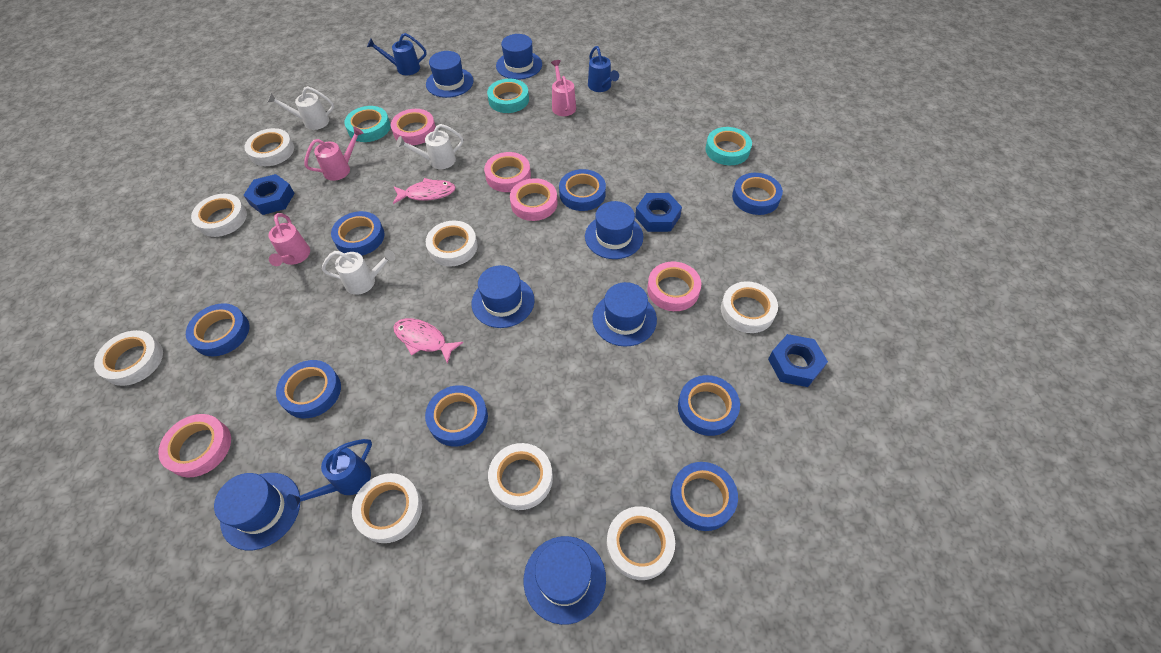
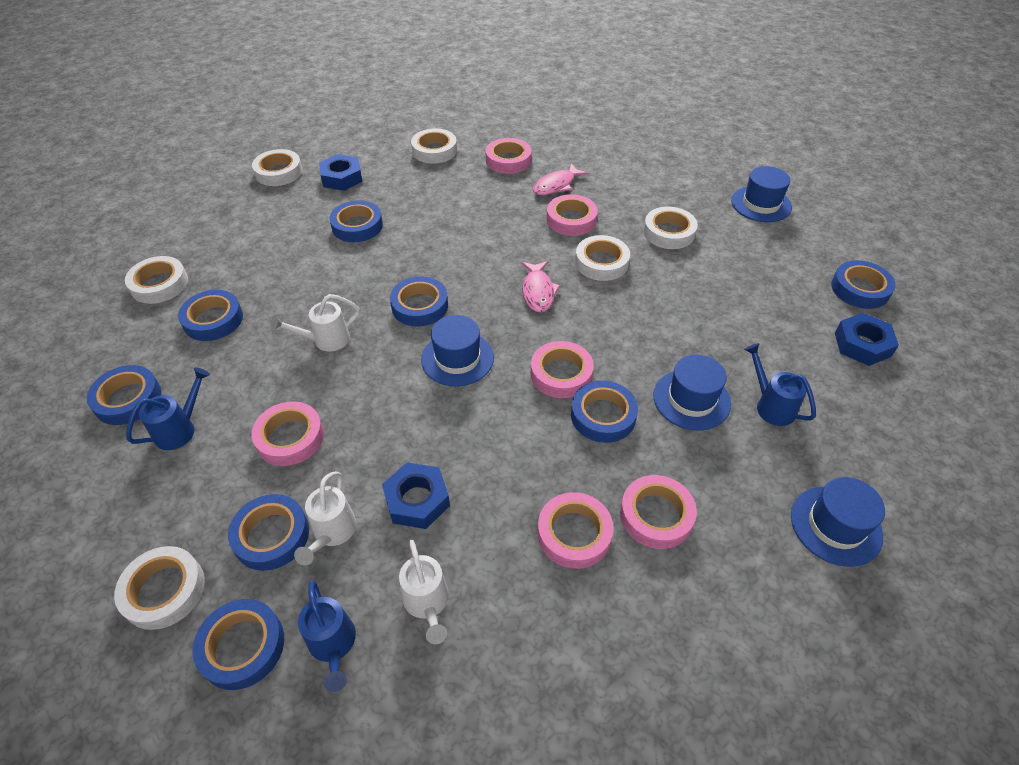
blue hat: [214,473,300,550] [426,51,474,98] [472,265,535,328] [496,34,542,80] [524,536,606,625] [585,201,644,259] [592,282,657,347] = 7 -> [421,315,494,386] [653,355,731,430] [731,166,792,222] [791,477,885,567] = 4
pink tape: [158,414,231,478] [391,109,436,145] [484,152,531,192] [510,178,558,221] [647,262,701,311] = 5 -> [251,401,324,466] [485,138,532,174] [531,341,594,398] [538,492,613,569] [547,194,598,236] [620,475,697,549] = 6
pink watering can: [268,213,310,266] [304,127,364,181] [551,60,576,116] = 3 -> none = 0
turquoise tape: [344,106,391,142] [487,79,529,113] [705,127,752,165] = 3 -> none = 0
white tape: [94,330,163,386] [191,194,247,237] [244,128,294,166] [352,473,422,543] [426,221,478,266] [488,443,553,510] [607,506,675,580] [721,281,778,333] = 8 -> [114,546,205,630] [125,256,188,304] [252,149,302,186] [411,129,457,164] [575,235,630,281] [643,206,698,249] = 6

